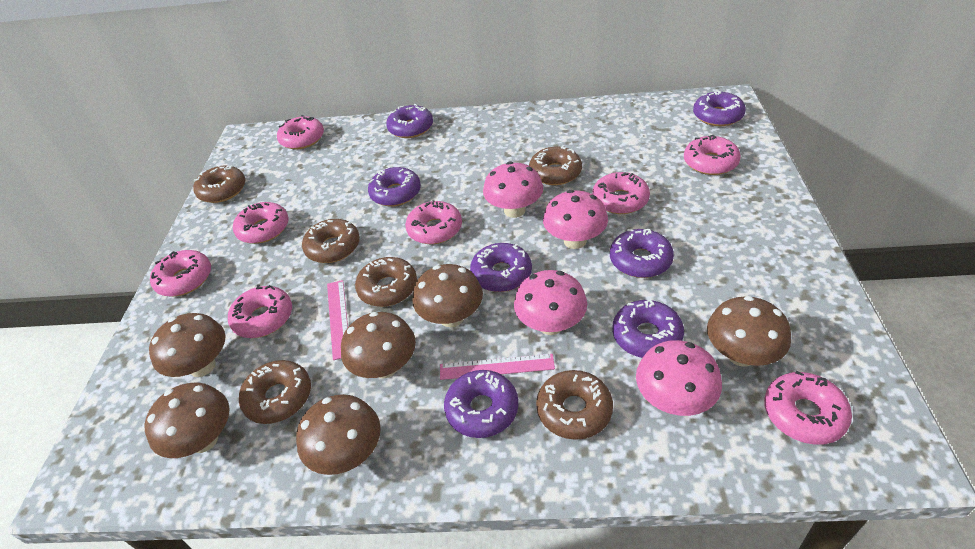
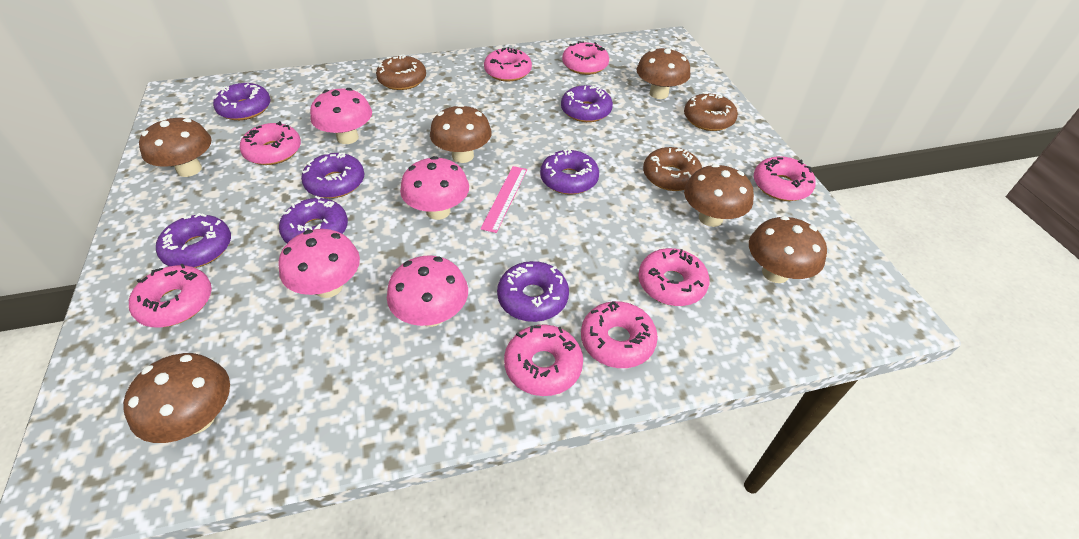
brown donut: [193,165,245,203] [239,360,311,424] [302,219,360,263] [355,257,417,307] [529,145,582,185] [536,370,613,440] = 6 -> [376,55,426,90] [643,147,702,191] [684,92,738,131] = 3
pink ruler: [327,280,348,360] [440,354,555,380] = 2 -> [480,166,527,233] = 1

